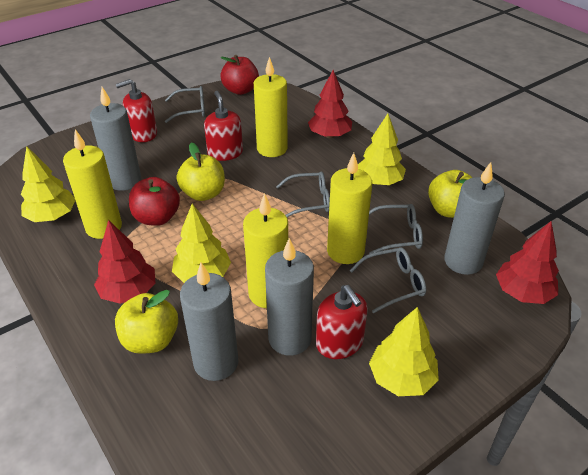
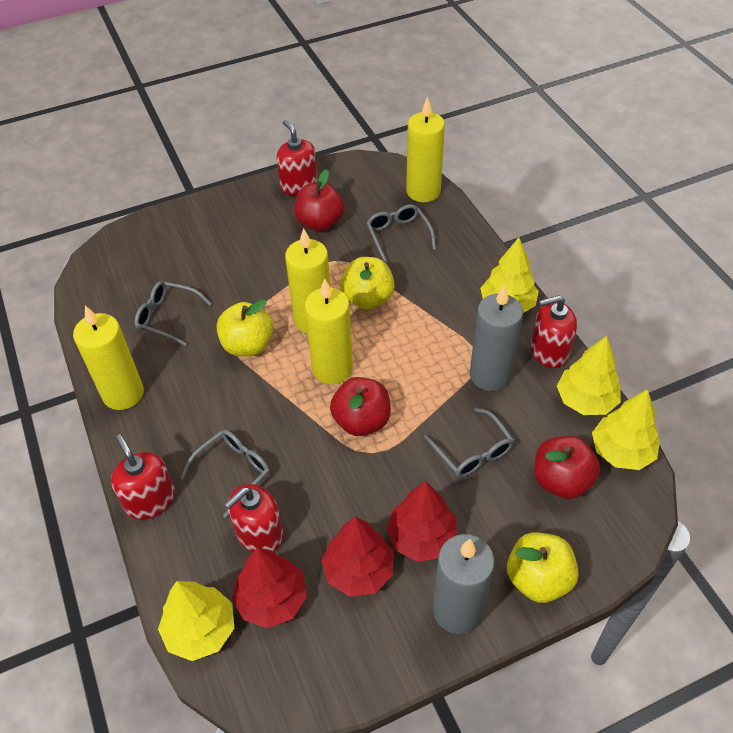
grey candle: [90,87,141,191] [180,263,238,381] [265,238,314,356] [444,162,505,275] = 4 -> [433,534,495,634] [470,285,523,391] = 2
red apple: [129,177,180,226] [221,55,259,95] = 2 -> [294,169,344,231] [330,377,391,436] [534,436,600,499] = 3
red soap dispenser: [116,79,157,142] [204,91,243,161] [316,285,368,359] = 3 -> [111,434,175,520] [225,484,284,552] [276,120,318,195] [530,295,577,368] = 4

